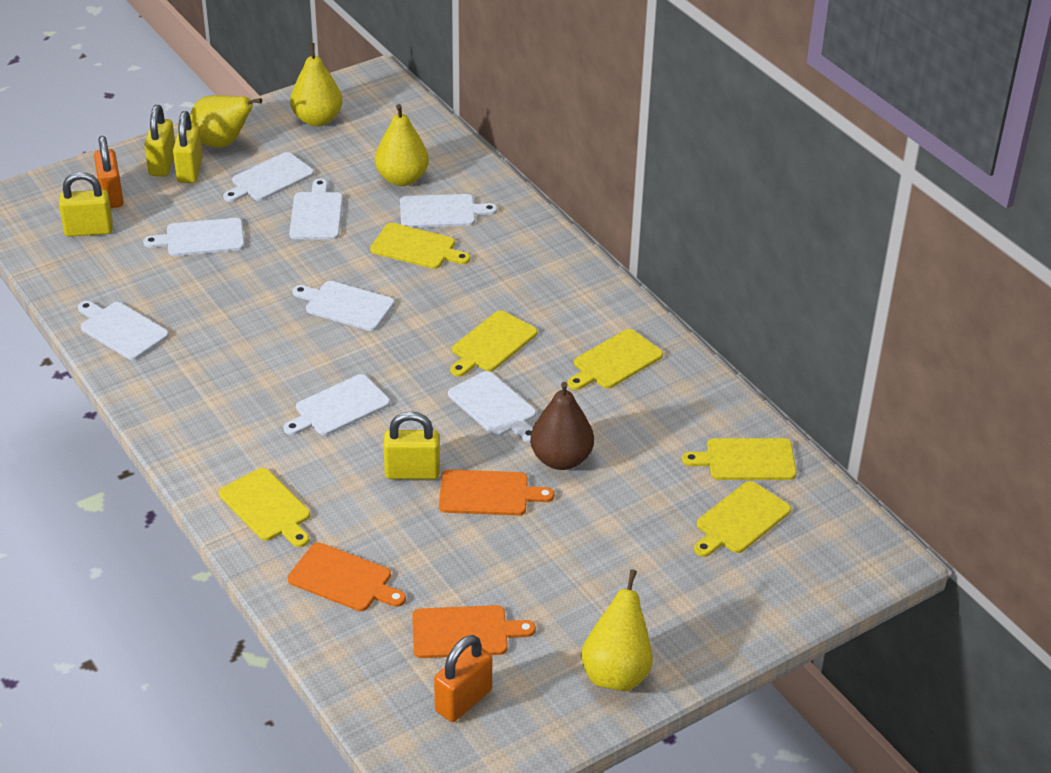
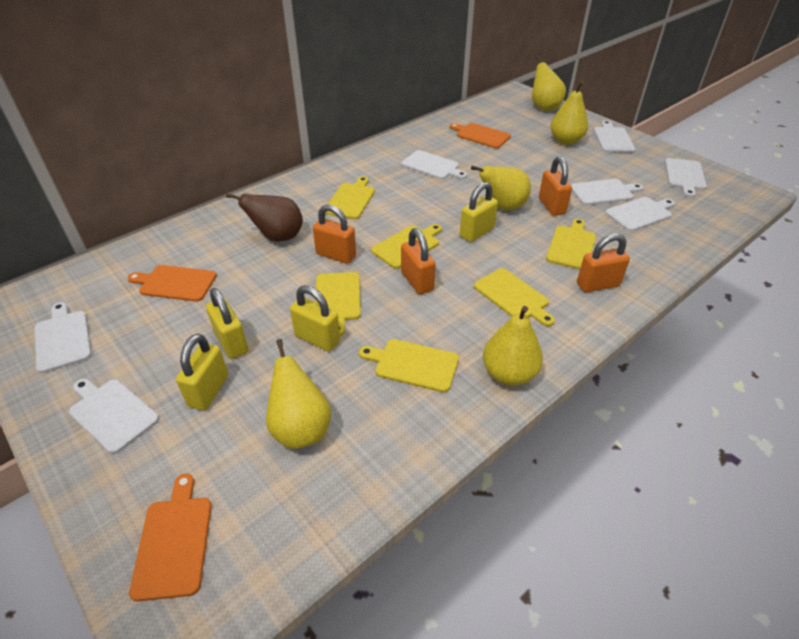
orange padlock: [94,136,123,208] [434,635,492,722] = 2 -> [313,204,356,264] [401,228,436,294] [539,156,572,216] [577,234,630,292] = 4
white cutting board: [78,301,169,360] [143,218,244,256] [223,152,314,202] [284,374,390,436] [289,178,343,240] [292,281,395,331] [400,194,497,228] [448,371,536,443] = 8 -> [35,302,91,373] [69,379,159,454] [401,150,467,179] [571,179,643,205] [594,120,635,153] [605,197,675,231] [665,158,707,198] = 7
yellow pear: [190,95,262,148] [290,43,342,126] [375,104,429,186] [581,569,653,691] = 4 -> [266,339,331,449] [471,165,531,210] [483,306,543,386] [532,56,566,111] [551,81,588,145] = 5

